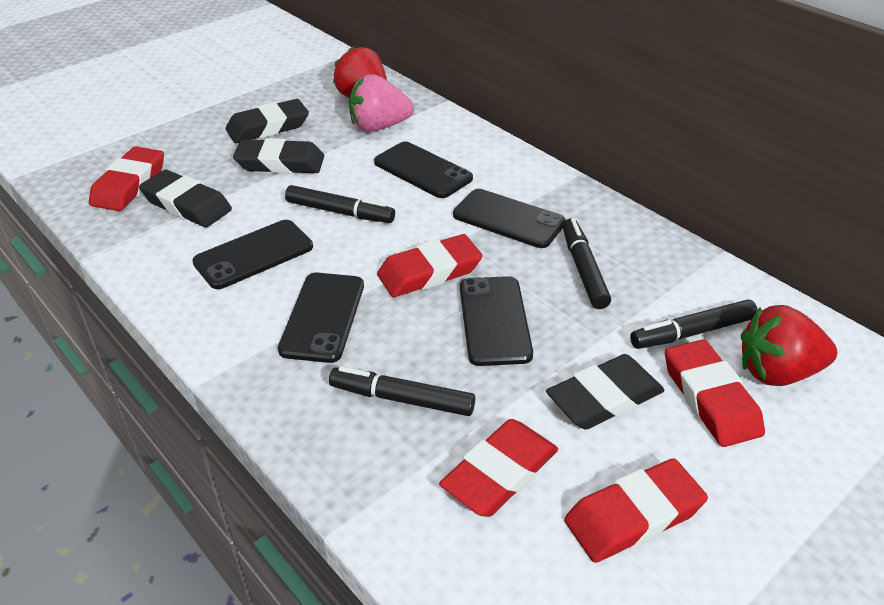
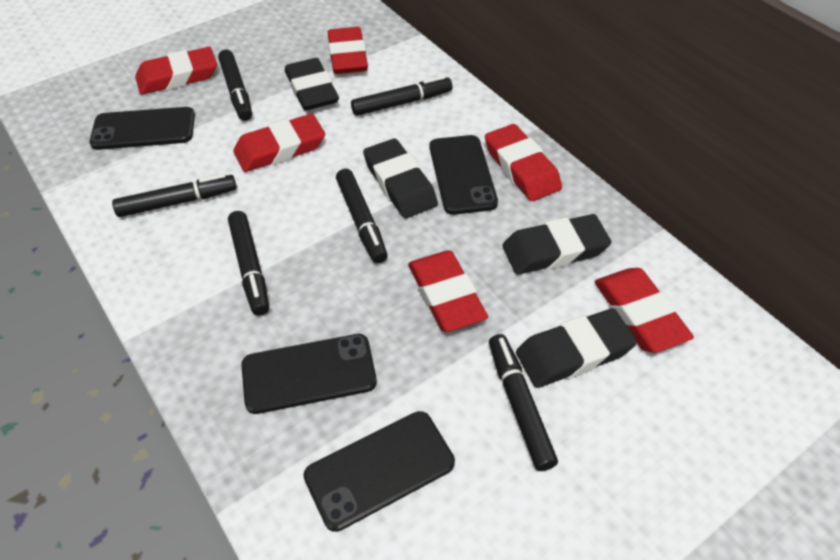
black marker: [285,185,395,223] [329,366,475,416] [563,218,611,309] [630,299,758,349] = 4 -> [112,174,237,217] [218,50,252,121] [228,211,269,316] [336,169,388,263] [351,76,452,116] [489,334,558,471] = 6
black phone: [192,220,313,289] [278,273,364,363] [374,142,473,198] [453,189,566,248] [460,276,533,366] = 5 -> [89,107,195,150] [241,334,377,414] [303,411,455,532] [429,135,498,215] = 4
pink strawberry: [349,74,414,132] = 1 -> none = 0
red eraser: [89,146,164,211] [377,234,483,297] [439,419,558,517] [564,458,708,563] [665,339,765,447] = 5 -> [135,47,217,95] [233,114,325,172] [328,27,368,74] [408,250,488,332] [485,124,562,201] [595,268,694,353] = 6
red strawberry: [333,46,387,98] [741,305,837,386] = 2 -> none = 0

